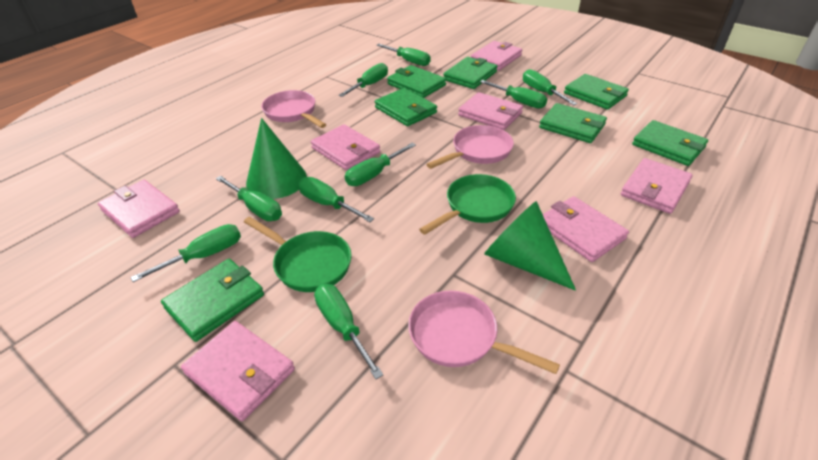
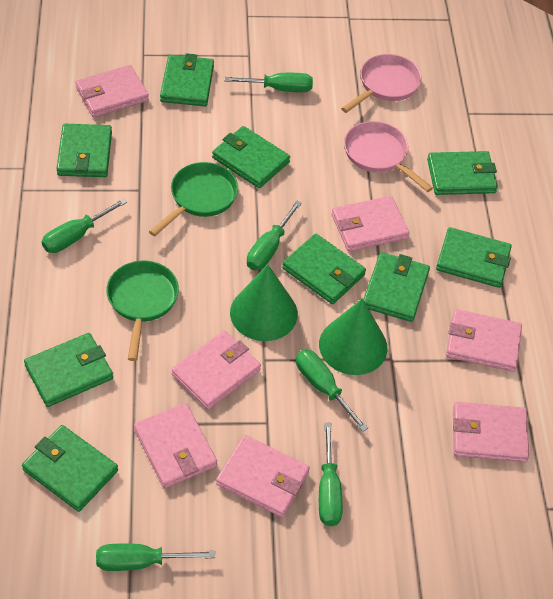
green screwdriver: [130,224,241,282] [216,176,282,221] [298,177,374,222] [314,284,383,379] [339,63,388,97] [345,143,416,186] [377,44,431,66] [480,80,547,109] [523,69,577,105] = 9 -> [42,198,127,253] [96,543,215,571] [225,73,313,92] [247,200,302,270] [296,349,368,432] [319,423,343,526] = 6
green wallet: [161,259,264,342] [375,88,437,126] [387,65,446,98] [443,57,498,89] [539,103,607,143] [564,74,629,110] [632,120,708,166] = 7 -> [22,425,118,512] [24,333,113,407] [57,124,112,177] [160,53,214,106] [212,126,290,188] [282,234,366,304] [363,252,430,322] [427,151,498,195] [436,227,512,288] = 9
pink pan: [261,90,326,128] [408,291,560,374] [426,125,514,169] = 3 -> [341,54,422,113] [344,121,433,192] = 2

